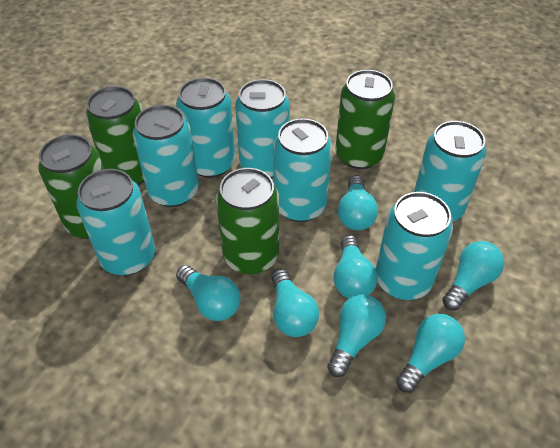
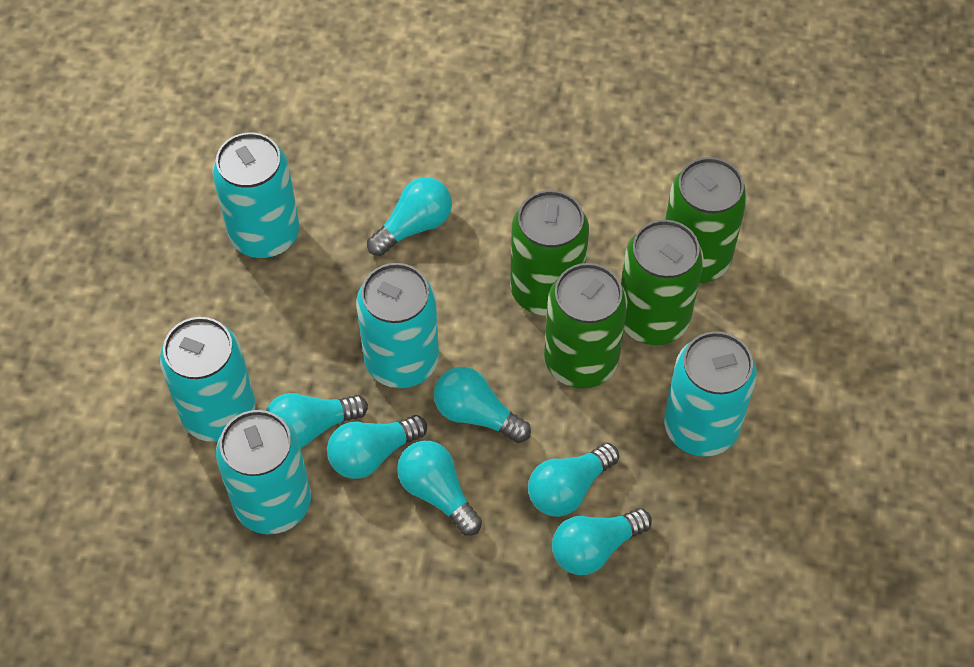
turquoise can: [76,169,155,275] [133,105,199,207] [176,78,235,178] [235,79,290,179] [273,118,332,222] [376,192,453,300] [414,121,486,222] = 7 -> [160,317,256,442] [212,132,299,258] [216,410,311,534] [356,263,439,388] [664,331,757,457] = 5

